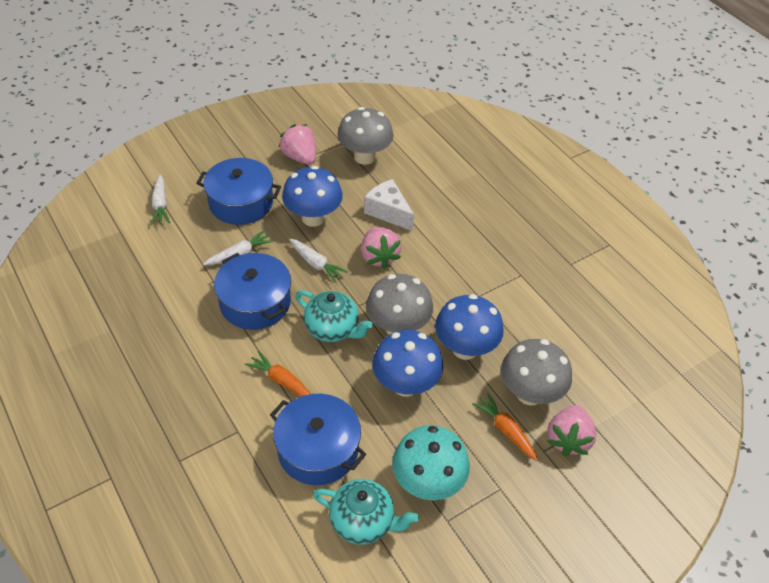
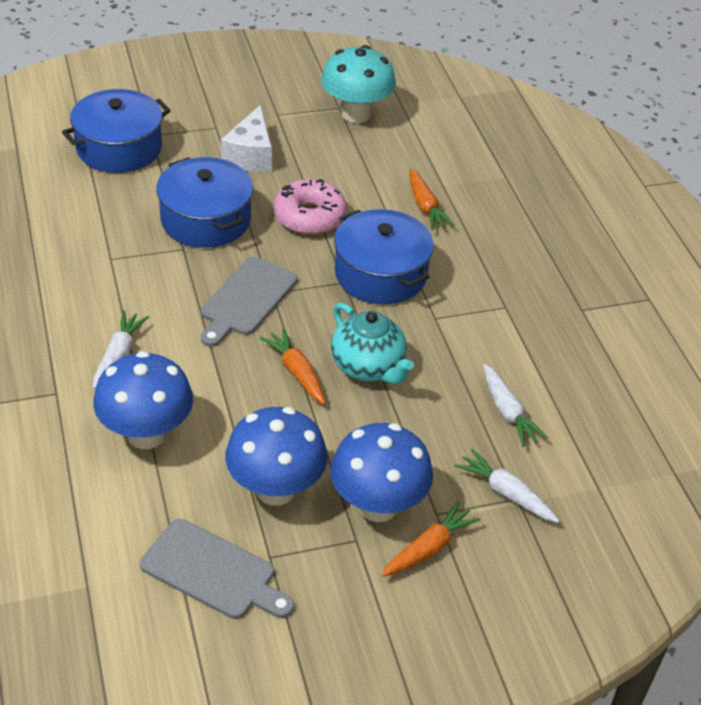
grey cutting board: none = 0 -> [140,519,294,619] [201,257,298,347] = 2
grey mushroom: [338,107,394,165] [366,274,433,335] [501,339,572,405] = 3 -> none = 0
orange carrot: [245,350,311,397] [472,393,538,461] = 2 -> [260,328,325,405] [381,501,481,577] [409,169,455,230] = 3
pink donut: none = 0 -> [274,179,347,235] = 1
pink strawberry: [279,124,316,165] [361,227,401,269] [547,405,597,456] = 3 -> none = 0
turquoise teapot: [296,290,373,342] [313,479,419,544] = 2 -> [331,302,414,385] = 1

